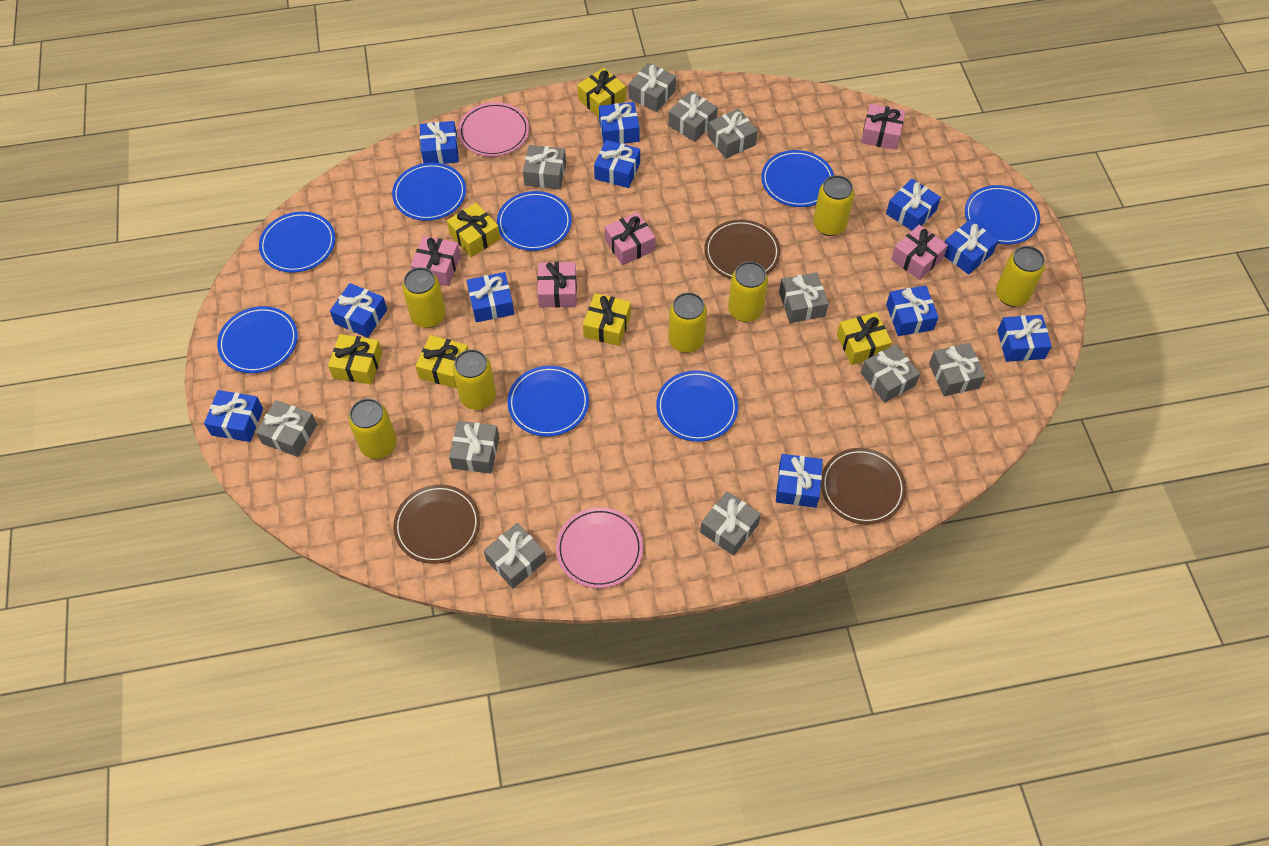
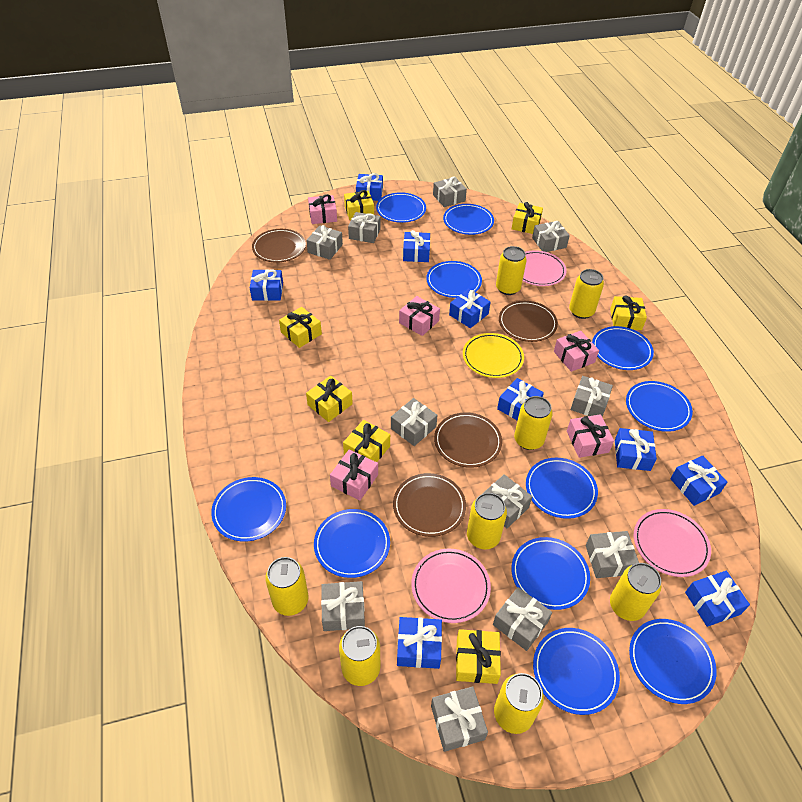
blue gift: [204,390,263,442] [330,283,387,338] [420,121,459,164] [467,272,514,322] [594,140,640,188] [599,102,640,144] [776,454,823,508] [886,179,941,231] [886,286,939,336] [944,220,998,275] [997,315,1052,362] = 11 -> [250,269,283,301] [356,173,383,201] [397,617,442,669] [403,230,430,262] [449,289,490,328] [497,378,544,421] [615,428,657,471] [670,456,727,506] [685,571,750,627] = 9
blue plate: [217,306,298,373] [259,212,335,273] [392,163,466,221] [497,191,572,251] [507,366,589,437] [656,370,738,442] [761,150,834,207] [965,185,1040,244] = 8 -> [211,477,286,542] [314,509,390,578] [376,192,426,223] [426,261,482,298] [443,204,494,235] [511,537,590,610] [526,458,598,519] [533,628,620,715] [592,326,654,370] [626,381,693,432] [629,619,717,704] = 11
brown plate: [393,484,480,564] [704,219,780,279] [821,448,906,524] = 3 -> [252,229,306,263] [393,473,466,537] [434,412,502,468] [499,301,558,342] = 4
pink plate: [458,102,529,157] [556,507,643,588] = 2 -> [411,549,491,623] [523,250,567,286] [634,509,711,577] = 3
yellow can: [349,398,397,459] [402,267,446,328] [453,349,496,410] [668,292,707,353] [728,261,768,322] [813,175,854,236] [996,246,1045,307] = 7 -> [265,557,309,616] [339,626,380,686] [467,493,507,549] [494,673,544,734] [496,246,527,295] [514,396,553,450] [569,269,604,319] [610,563,661,621] = 8
yellow gift: [328,334,382,384] [415,335,468,388] [447,203,500,257] [577,68,626,117] [583,293,631,346] [837,312,892,365] = 6 -> [279,307,322,348] [306,376,353,422] [343,420,390,462] [344,190,374,220] [456,629,501,684] [512,202,543,234] [610,295,647,330] = 7
yellow plate: none = 0 -> [463,333,524,378] = 1

